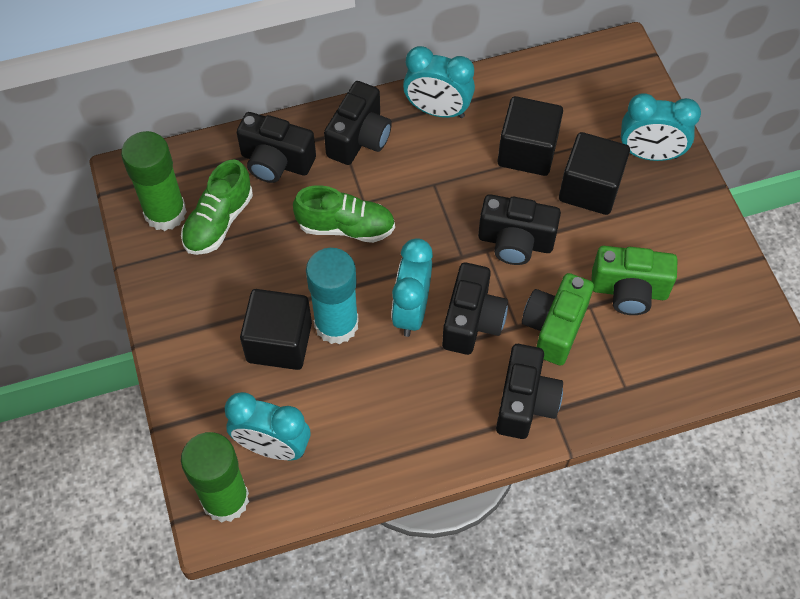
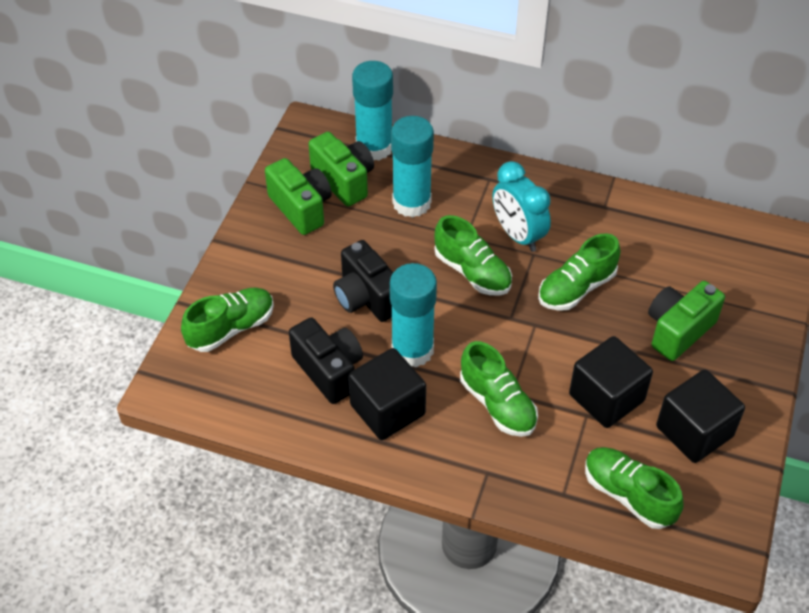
black camera: [237,112,316,183] [324,81,392,165] [442,262,508,355] [478,194,561,265] [496,344,563,439] = 5 -> [289,318,363,404] [333,240,393,322] = 2
green camera: [522,273,594,366] [591,246,677,315] = 2 -> [265,158,332,235] [309,132,374,207] [648,281,725,361] = 3
green glue stick: [121,131,187,231] [181,432,249,523] = 2 -> none = 0
green shoe: [181,159,253,255] [293,185,395,243] = 2 -> [181,288,274,352] [434,215,512,296] [460,341,538,437] [538,233,620,311] [585,447,683,529] = 5
turquoise clock: [225,392,310,460] [391,238,433,337] [403,46,475,118] [621,93,701,161] = 4 -> [493,161,551,252] = 1
turquoise glue stick: [306,248,359,344] = 1 -> [352,61,393,161] [390,263,437,368] [391,116,434,218] = 3

